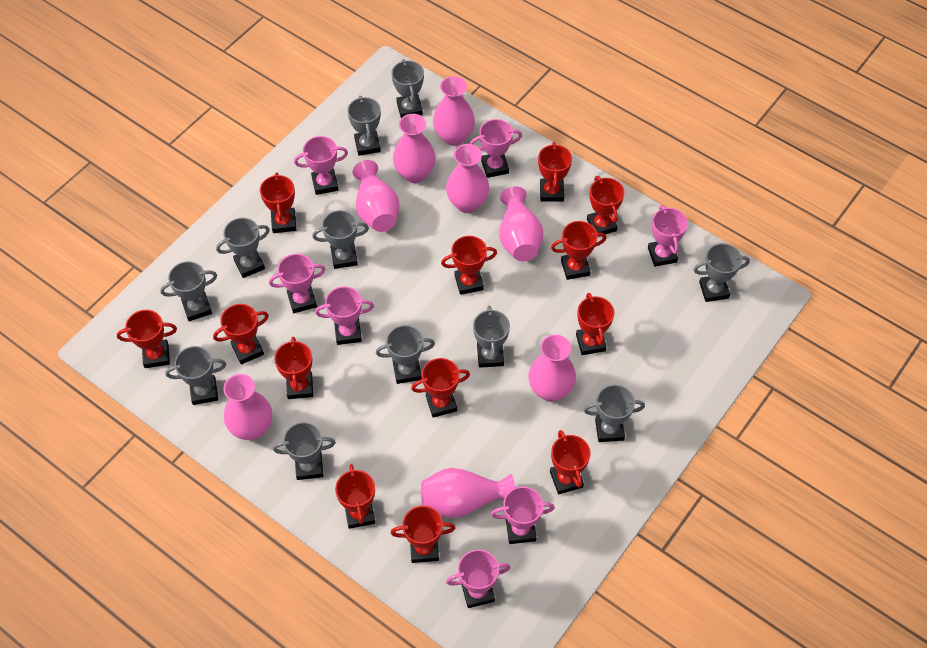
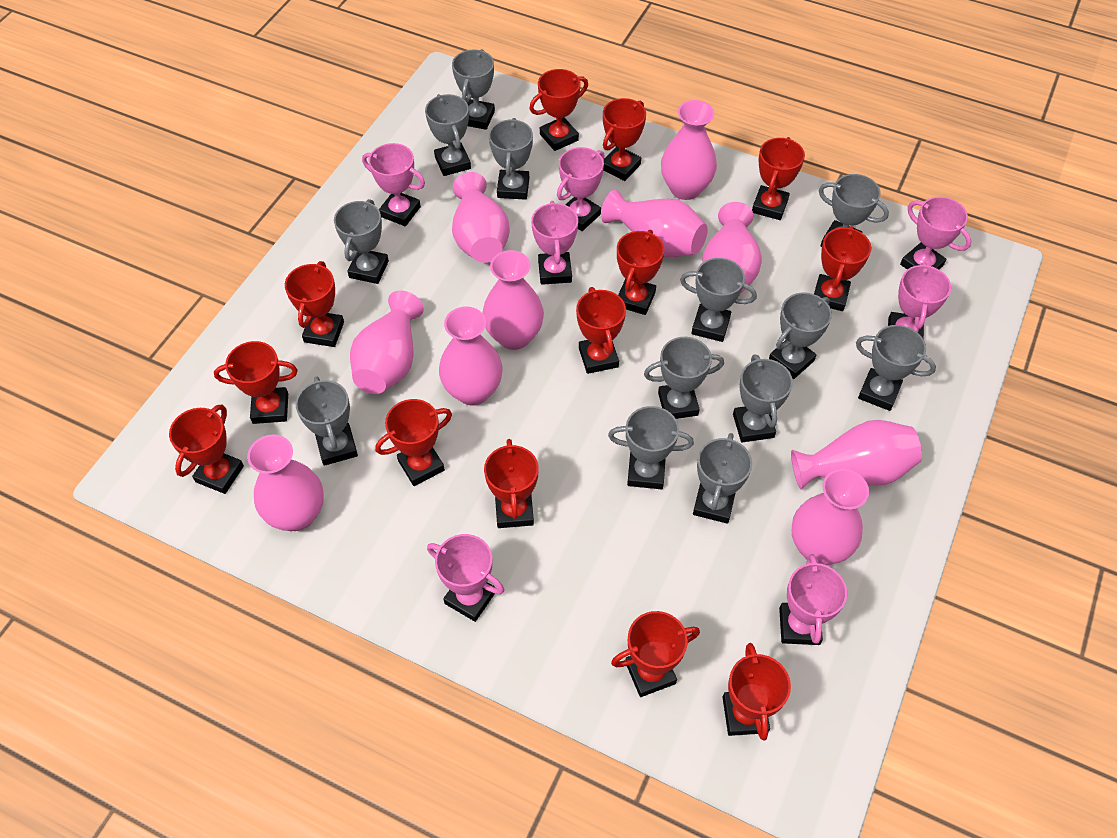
grey trophy: [160,261,217,321] [165,346,226,405] [216,218,270,278] [273,422,336,480] [312,210,369,269] [347,96,381,156] [376,325,435,384] [391,59,424,118] [473,306,510,368] [584,385,645,442] [693,243,750,302] = 11 -> [296,377,358,466] [334,199,389,284] [425,94,471,176] [452,49,495,130] [489,118,533,200] [608,406,694,489] [644,337,724,419] [680,258,757,342] [693,433,752,524] [733,354,793,442] [769,293,832,379] [819,174,889,247] [856,325,936,411] = 13
pink vase: [224,374,272,440] [352,160,400,232] [393,114,436,183] [421,468,515,518] [433,76,475,146] [446,144,489,213] [499,186,543,261] [528,335,576,401] = 8 -> [247,434,324,531] [350,291,424,394] [439,307,502,406] [452,172,510,263] [482,250,544,350] [601,190,708,257] [661,100,717,200] [702,202,762,294] [791,420,922,490] [791,469,869,565] = 10

